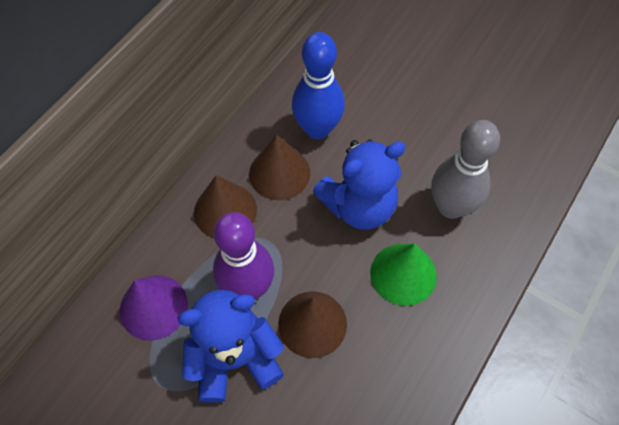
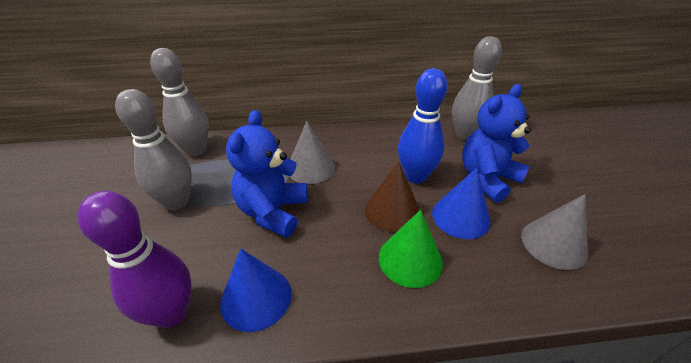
blue cone: none = 0 -> [220,249,291,332] [432,168,491,239] = 2
brown cone: [194,175,257,238] [249,135,310,200] [278,291,347,358] = 3 -> [365,162,420,232] = 1
grey bowling pin: [431,120,500,219] = 1 -> [115,89,192,210] [150,48,209,156] [452,36,502,140] = 3
grey cone: none = 0 -> [289,121,335,184] [521,194,588,270] = 2
purple cone: [120,276,188,341] = 1 -> none = 0

